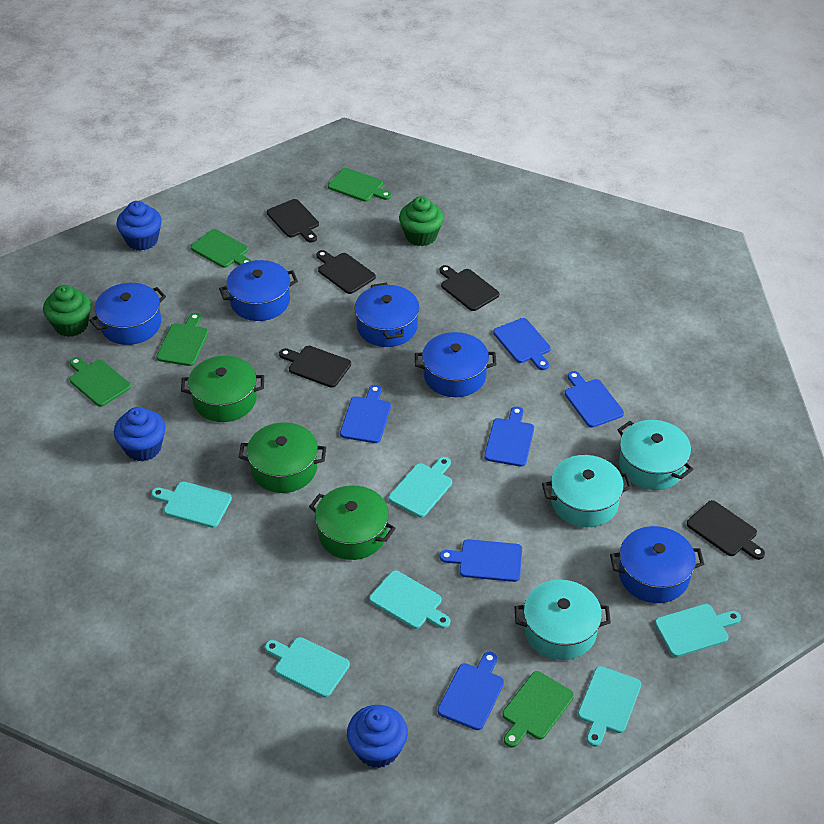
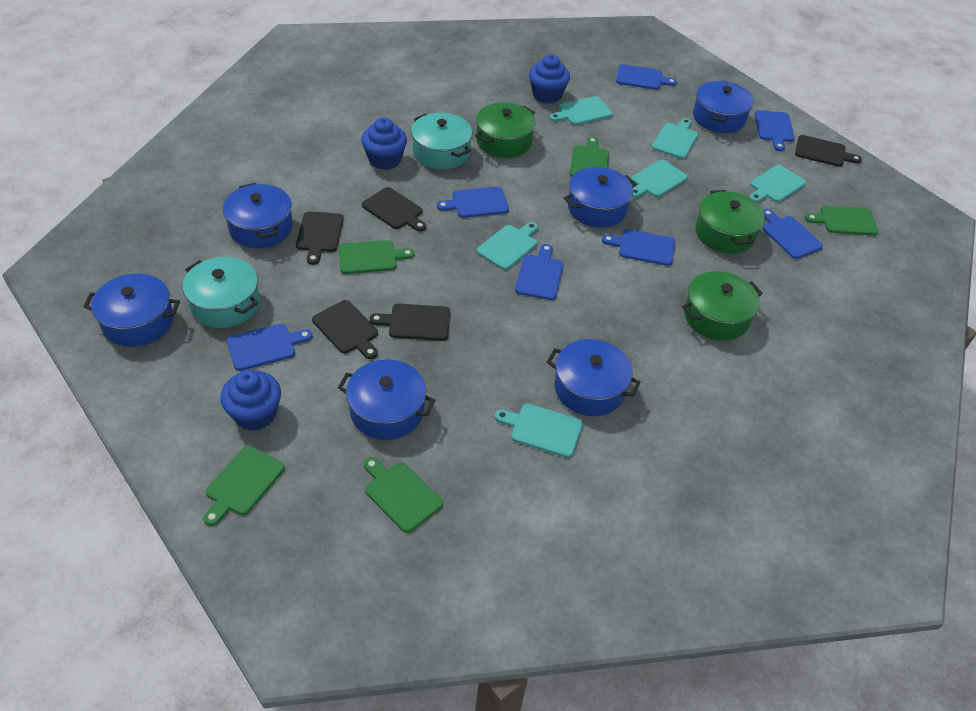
blue cutting board: [340,385,391,443] [438,652,504,730] [439,539,522,582] [484,406,534,467] [493,318,551,370] [565,371,624,428] = 6 -> [227,324,312,371] [437,187,509,218] [515,244,564,300] [602,229,675,266] [616,64,677,90] [754,110,795,151] [763,209,823,259] = 7
blue pot: [89,283,166,345] [219,260,298,321] [355,283,419,347] [415,332,497,397] [610,526,704,603] = 5 -> [83,274,180,347] [223,183,293,248] [338,359,435,440] [547,339,641,416] [564,167,637,228] [693,81,753,133] = 6
green cupcake: [43,285,91,337] [399,196,444,246] = 2 -> none = 0
turquoise pot: [515,580,611,660] [542,455,632,527] [618,420,694,490] = 3 -> [183,257,260,328] [411,113,472,169] = 2

